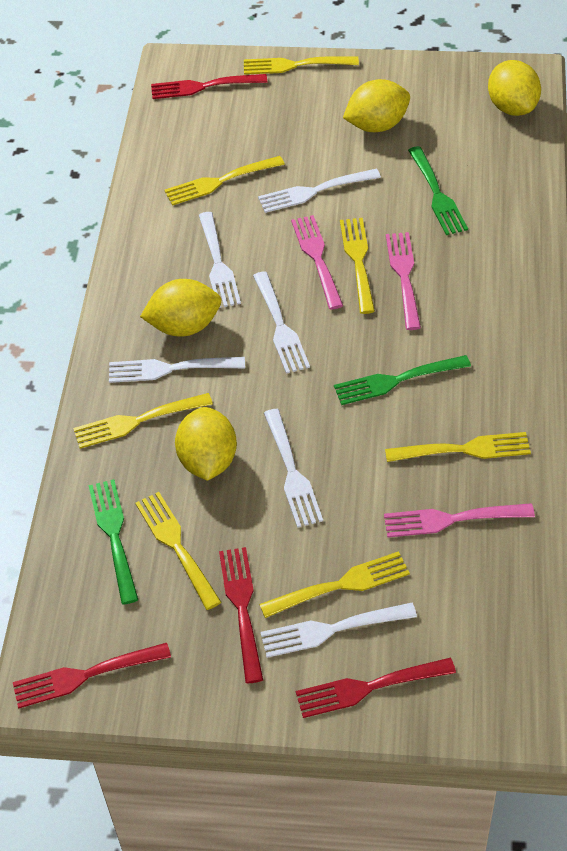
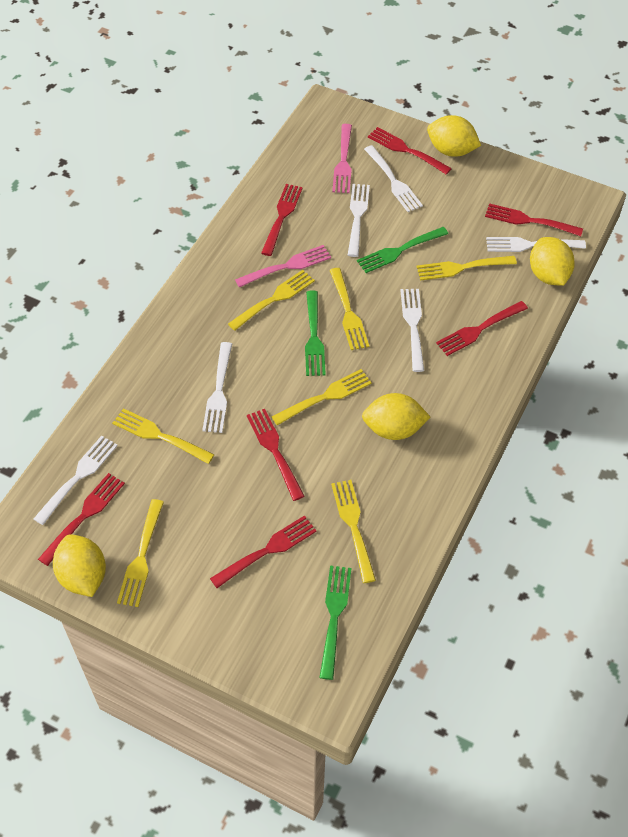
pink fork: [291,215,343,310] [384,503,535,538] [386,232,421,330] = 3 -> [235,245,331,287] [332,124,352,193] = 2
red fork: [13,643,171,709] [151,74,267,99] [219,547,263,683] [296,658,456,718] = 4 -> [38,473,125,566] [210,515,317,588] [247,409,305,501] [261,184,303,256] [368,127,452,175] [436,301,528,356] [485,203,583,236] = 7

